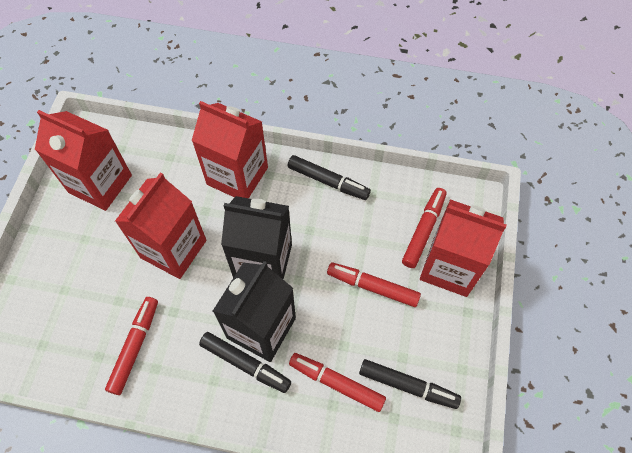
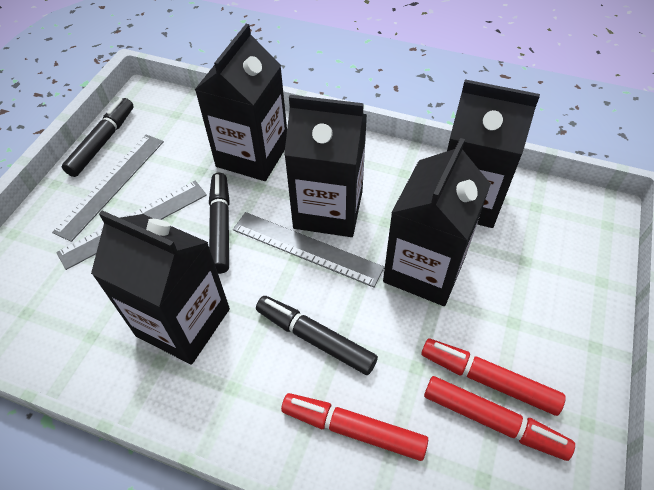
black carton: [213,261,296,362] [221,196,292,280] = 2 -> [91,210,230,365] [195,24,287,181] [284,95,367,237] [383,138,491,306] [447,79,540,228] = 5
grey ruler: none = 0 -> [52,135,164,242] [56,181,207,270] [233,212,385,287] = 3
red carton: [35,110,132,211] [115,172,206,279] [191,101,268,198] [420,199,506,297] = 4 -> none = 0
red marker: [105,297,158,395] [289,353,386,412] [327,262,421,307] [402,188,446,268] = 4 -> [281,393,428,461] [421,339,566,416] [424,376,575,461] = 3

